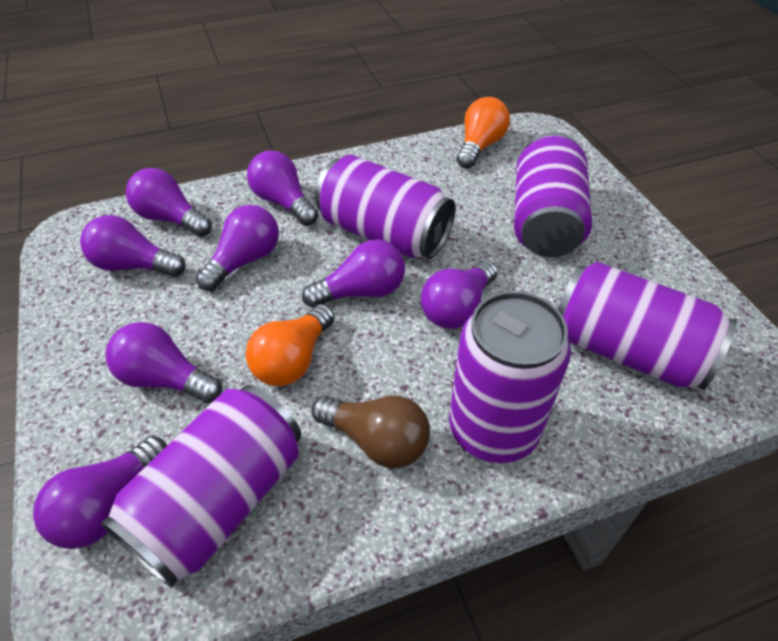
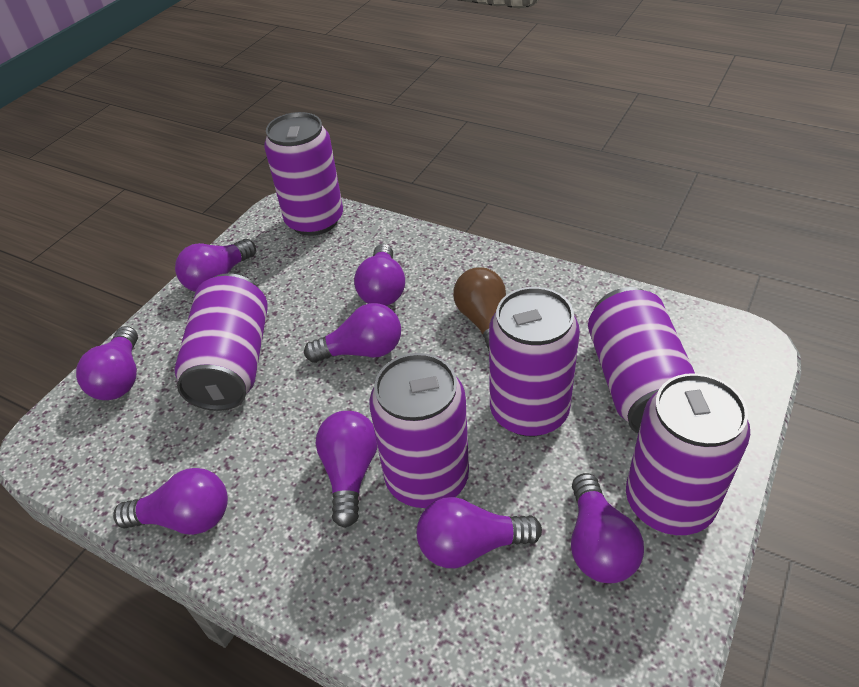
orange light bulb: [246,304,335,386] [457,97,510,168] = 2 -> none = 0
purple can: [101,385,301,588] [315,155,455,259] [449,291,571,463] [514,132,592,257] [558,262,737,390] = 5 -> [174,273,268,411] [264,112,343,236] [369,353,469,508] [489,287,580,437] [588,287,695,433] [626,373,750,535] = 6

